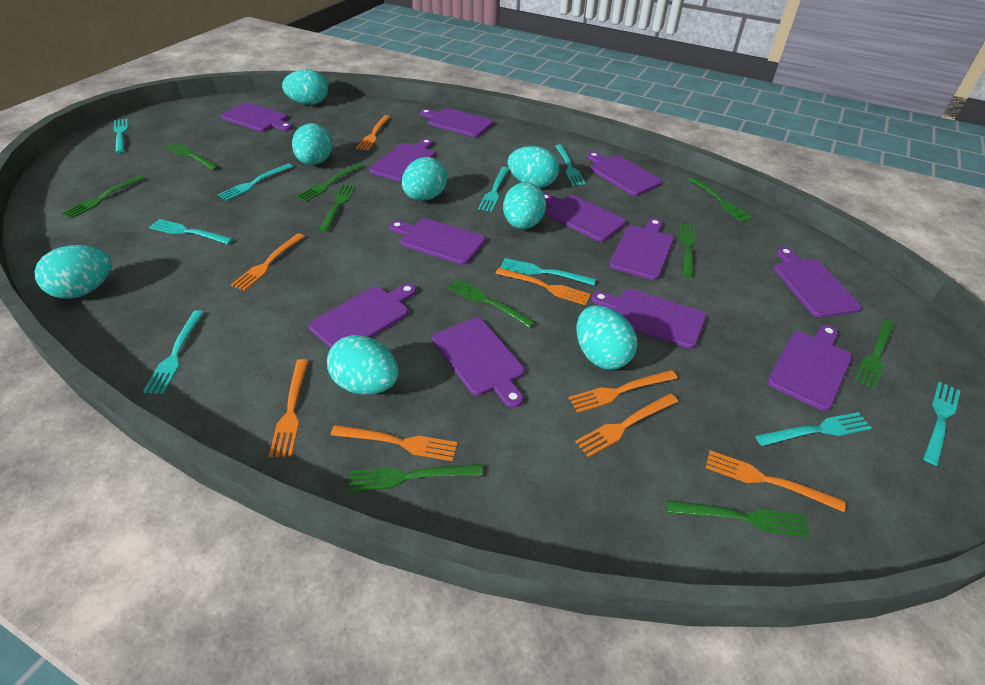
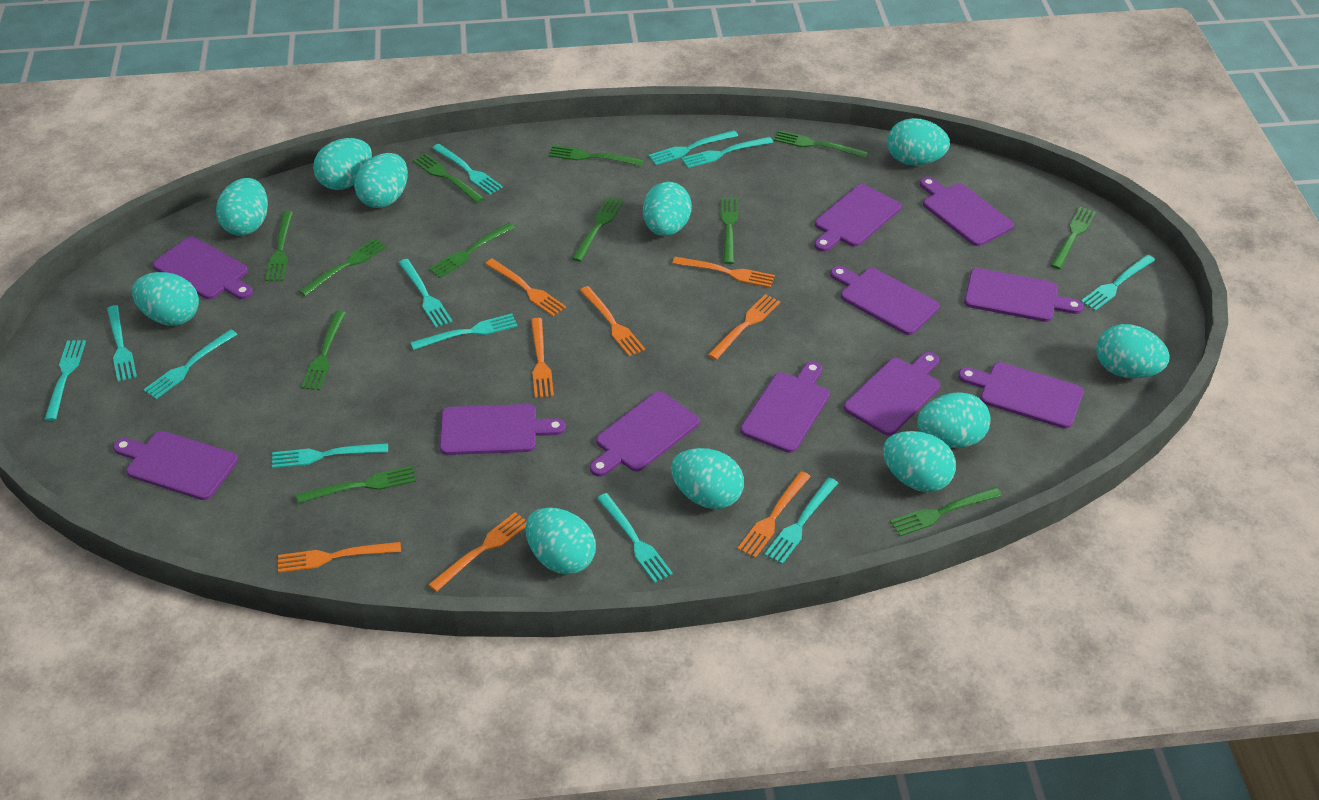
green fork: [62,175,146,219] [165,142,219,170] [296,163,364,202] [319,184,356,232] [348,464,483,492] [447,278,535,328] [667,500,810,537] [680,223,696,278] [689,177,753,222] [855,319,895,389] = 10 -> [265,211,293,281] [296,466,416,503] [299,238,386,296] [301,311,346,390] [413,153,484,203] [429,223,515,278] [548,145,644,166] [572,197,623,262] [721,197,738,264] [774,130,868,158] [890,487,1002,536] [1051,207,1096,269] = 12
purple cutting board: [221,102,293,131] [309,283,416,348] [369,138,435,182] [389,218,486,265] [420,108,493,137] [432,318,525,408] [543,193,626,241] [587,152,662,196] [591,289,706,349] [609,218,674,280] [767,325,852,411] [774,247,862,317] = 12 -> [113,431,238,500] [153,237,253,299] [440,404,566,455] [590,392,699,477] [740,361,830,453] [814,184,901,252] [830,266,940,335] [844,352,940,436] [920,177,1014,246] [958,362,1084,429] [964,268,1083,322] = 11
turquoise egg: [34,245,112,299] [282,69,328,105] [292,123,332,165] [327,335,399,395] [402,157,447,201] [503,182,546,229] [508,146,559,188] [576,306,637,370] = 8 -> [132,272,199,326] [216,178,268,235] [313,138,372,190] [354,153,408,208] [526,507,596,575] [643,182,692,236] [671,448,744,509] [883,431,956,492] [887,118,950,166] [917,392,991,448] [1096,324,1170,378] = 11
turquoise fork: [114,119,128,153] [143,310,204,394] [149,219,233,244] [218,164,293,201] [478,167,509,212] [500,258,596,285] [555,145,585,185] [755,412,872,446] [923,382,961,465] = 9 -> [44,340,86,421] [107,305,137,382] [143,329,237,399] [272,443,388,468] [398,259,453,328] [410,314,518,350] [432,144,503,195] [597,493,673,583] [648,130,738,165] [681,137,773,168] [764,478,838,564] [1081,255,1155,311] = 12

